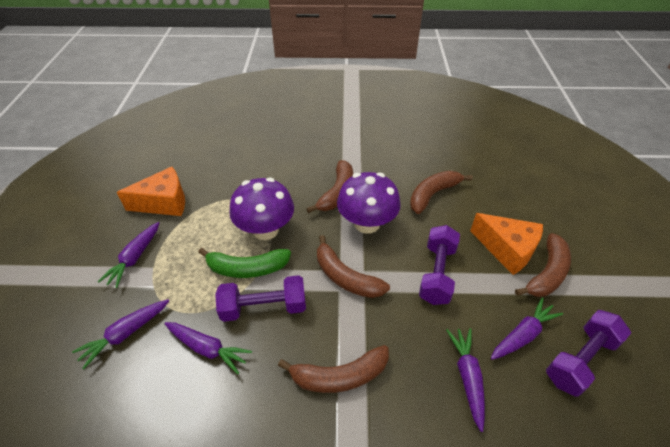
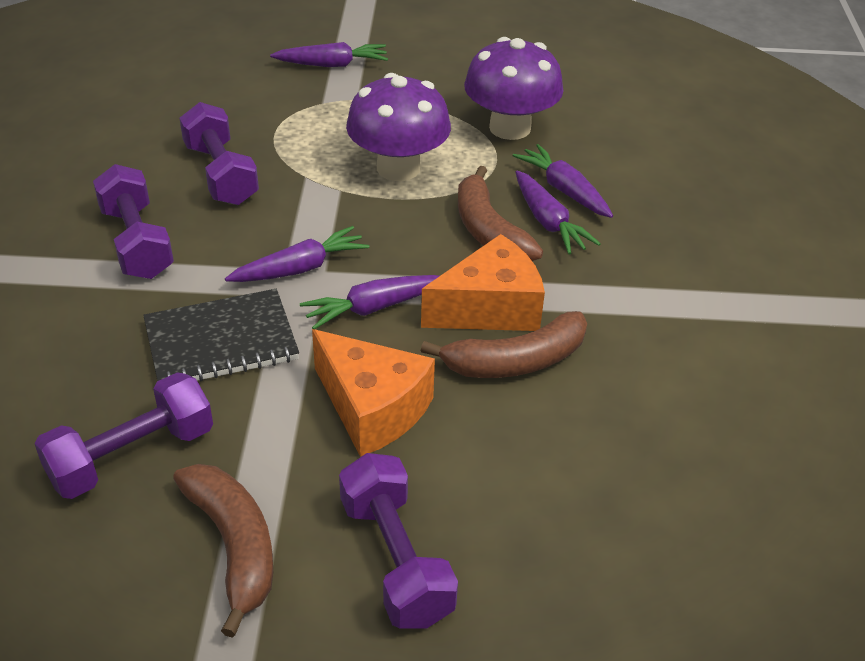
black notebook: none = 0 -> [143,289,299,381] = 1
brown banana: [278,345,389,393] [306,160,353,213] [317,235,390,298] [410,171,473,214] [515,233,571,297] = 5 -> [173,464,273,638] [421,311,587,378] [458,166,543,261] = 3
green banana: [199,248,291,278] = 1 -> none = 0
purple dumbbell: [215,275,306,322] [419,225,460,305] [546,310,631,396] = 3 -> [34,372,213,499] [93,164,174,279] [179,102,259,205] [339,453,458,628] = 4

